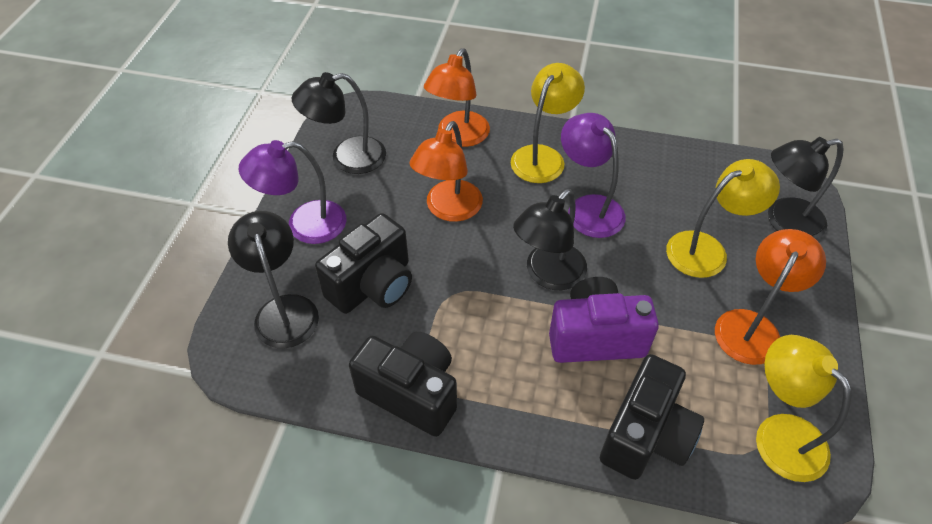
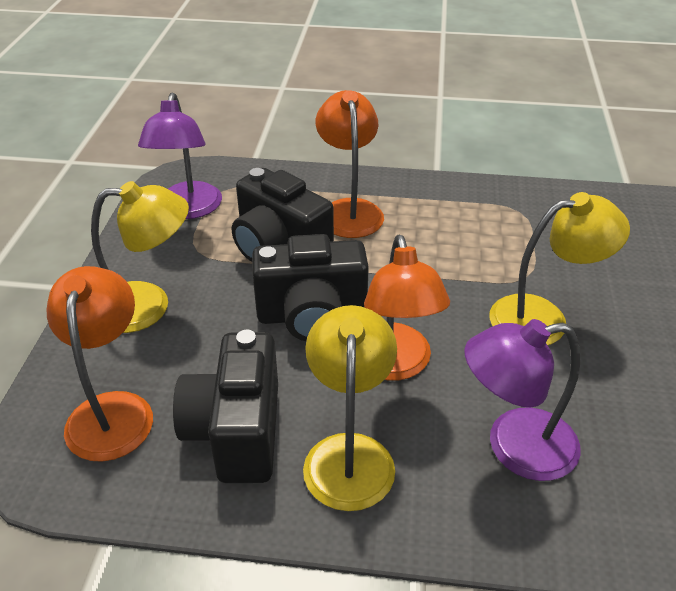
black lamp: [228,211,319,348] [292,72,386,174] [513,189,587,290] [768,137,844,239] = 4 -> none = 0
purple camera: [549,277,659,363] = 1 -> none = 0

